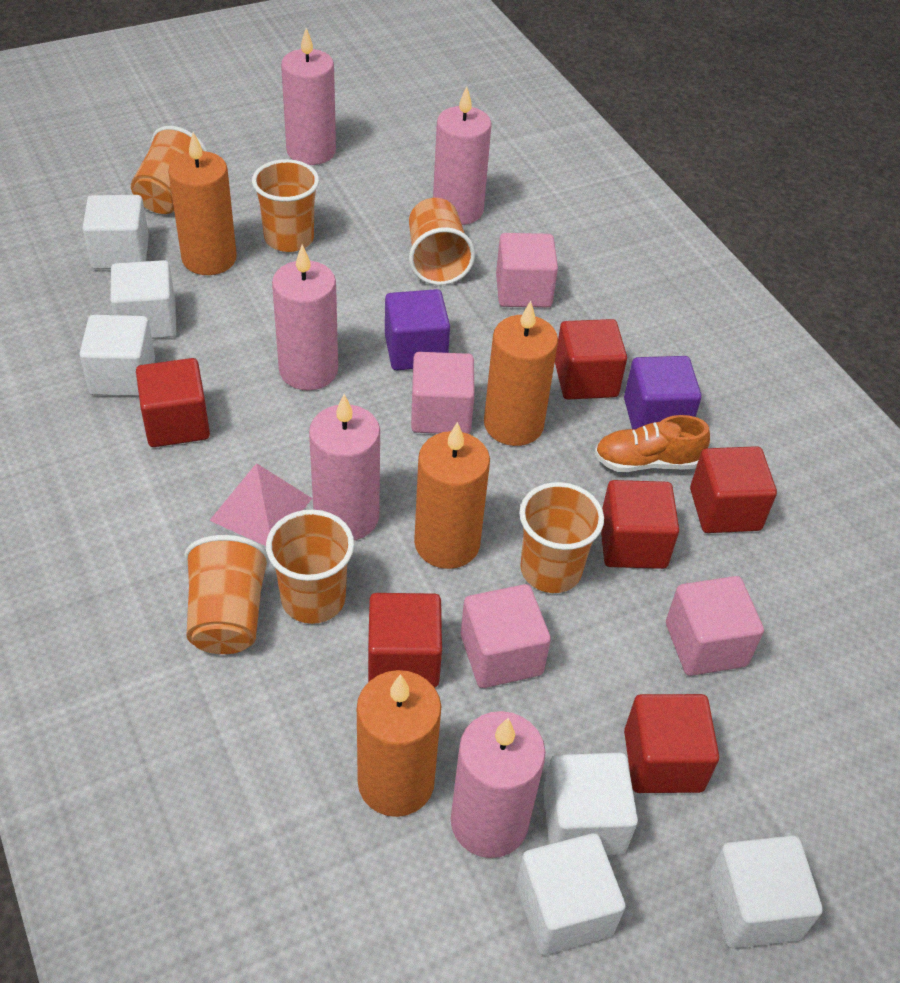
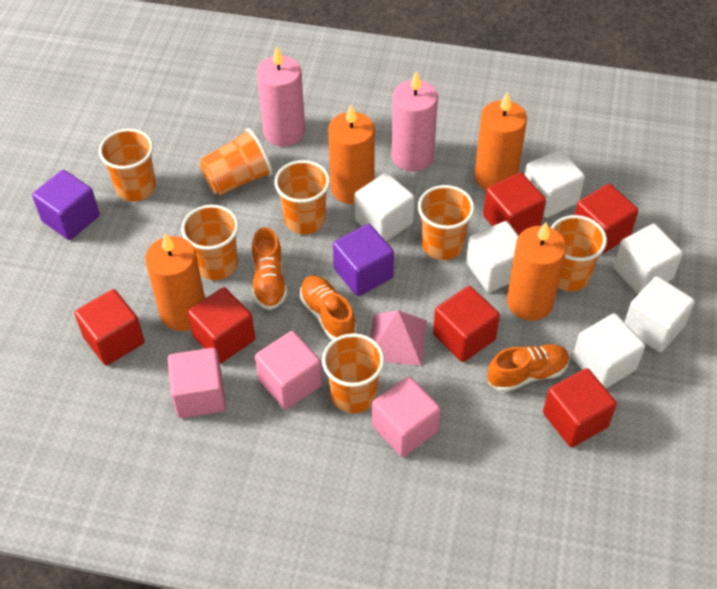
orange cup: [131,126,208,214] [184,535,270,654] [252,159,319,252] [266,509,354,624] [409,198,475,285] [519,482,604,593] = 6 -> [99,128,156,202] [181,205,239,280] [200,128,273,195] [274,160,330,234] [322,333,385,413] [418,185,474,260] [551,215,607,291] = 7
orange shoe: [594,415,710,472] = 1 -> [252,227,287,310] [299,275,356,340] [488,344,570,392] = 3
pink candle: [272,245,338,390] [281,28,336,165] [309,394,380,541] [433,86,492,225] [451,711,546,858] = 5 -> [257,47,305,146] [391,71,438,172] = 2
pink cube: [411,352,475,434] [461,584,551,688] [496,233,558,308] [666,576,764,676] = 4 -> [168,348,226,418] [255,331,322,409] [372,376,441,457] = 3

